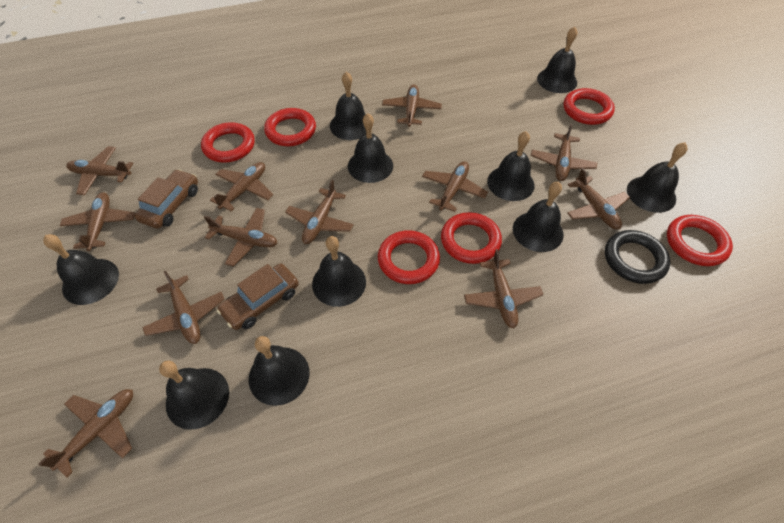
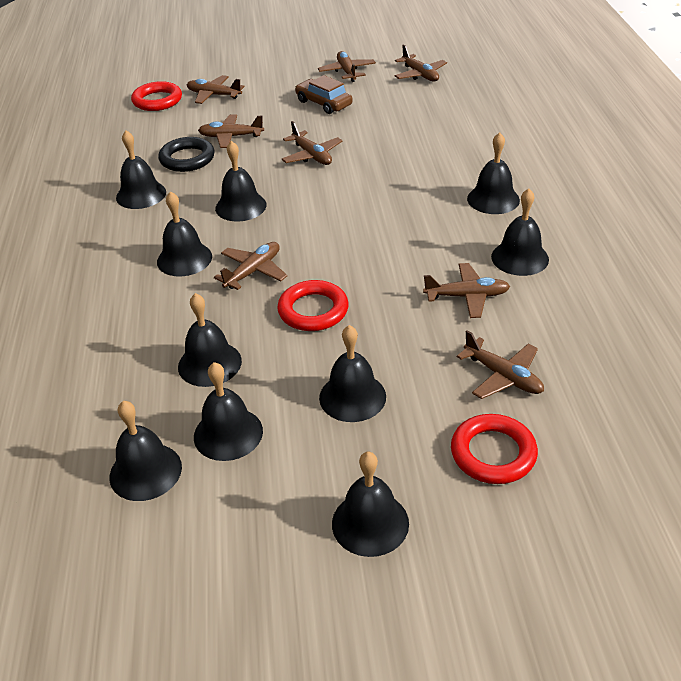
brown car: [135,169,198,229] [217,264,299,330] = 2 -> [295,75,353,114] = 1
brown plane: [39,389,133,477] [60,192,135,251] [66,146,133,195] [142,270,225,344] [204,208,277,267] [210,162,273,212] [285,180,354,244] [382,85,442,127] [422,161,488,212] [464,249,543,328] [531,124,597,181] [567,168,630,230] = 12 -> [187,75,244,104] [198,115,264,148] [214,242,287,290] [282,121,343,165] [318,51,376,82] [395,44,447,81] [423,263,510,318] [457,330,544,399] = 8
red ring: [201,122,255,163] [264,108,316,146] [378,230,440,284] [441,212,502,264] [564,88,615,125] [667,215,733,266] = 6 -> [131,81,182,111] [277,280,349,331] [451,414,538,484] = 3

